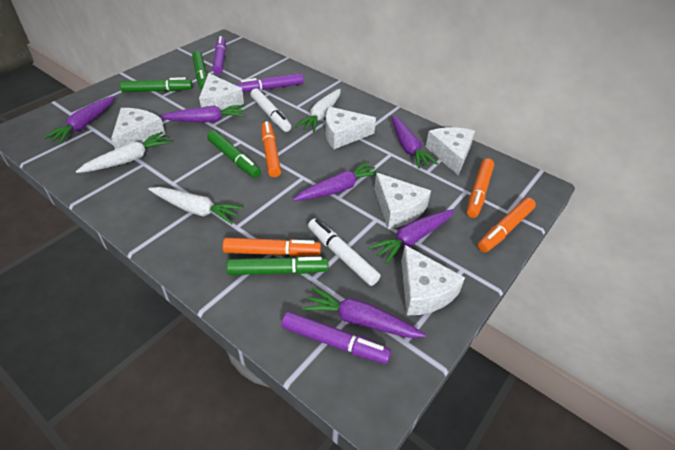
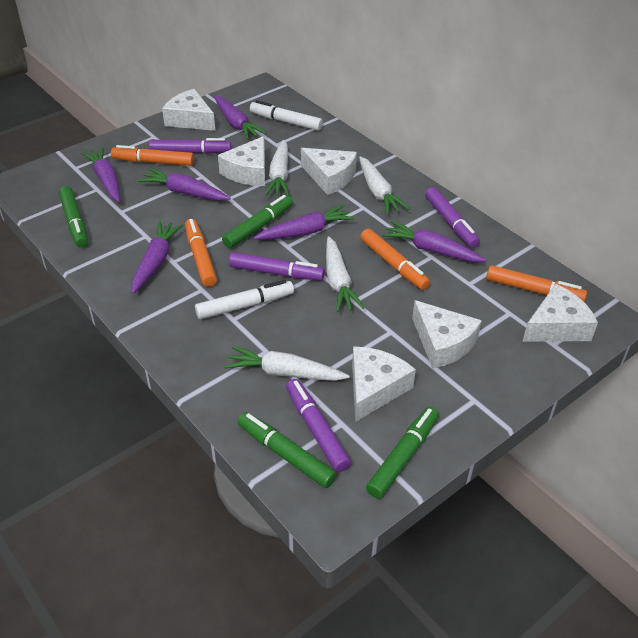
purple marker: [212,36,226,74] [236,73,304,92] [281,312,391,364] = 3 -> [149,138,232,154] [229,252,325,281] [286,379,351,472] [425,187,480,248] = 4
white carrot: [76,132,171,173] [148,187,244,224] [296,89,341,132] = 3 -> [224,346,349,381] [265,140,289,196] [326,236,364,312] [359,156,410,215] = 4

